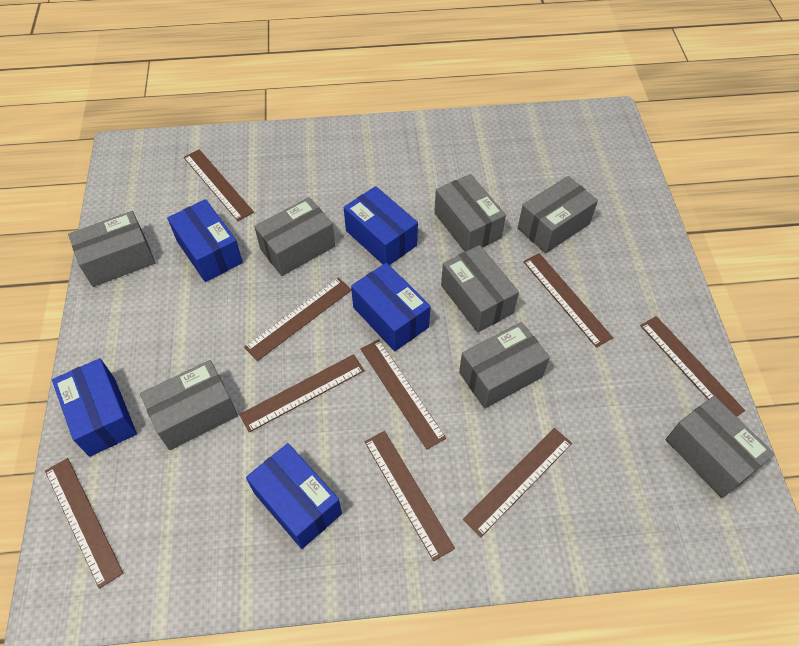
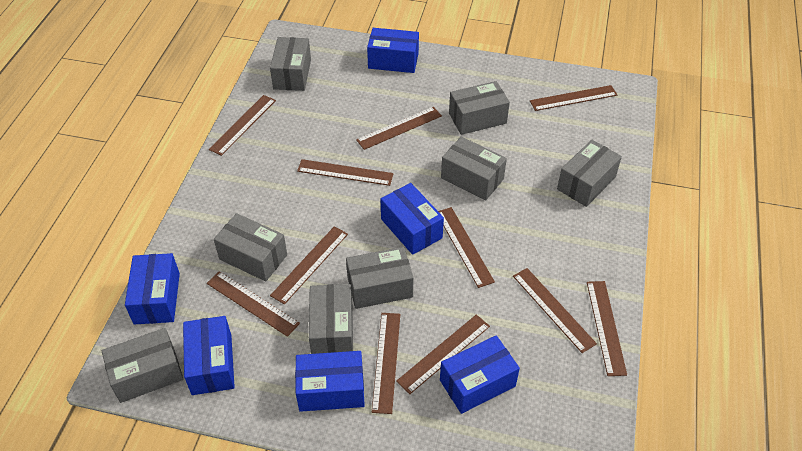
blue box: [52,358,137,457] [167,199,243,282] [246,443,342,549] [344,186,418,265] [351,263,430,351] = 5 -> [125,253,180,325] [183,316,235,395] [295,351,365,412] [367,28,419,73] [381,183,444,255] [440,335,520,414] = 6
brown ruler: [45,458,123,589] [184,149,254,221] [239,354,365,433] [244,278,352,361] [361,339,446,450] [364,431,455,561] [463,428,572,537] [523,253,613,348] [640,316,745,417] = 9 -> [207,271,300,337] [209,95,276,156] [270,226,348,304] [297,159,394,186] [356,107,442,150] [372,313,400,414] [396,315,490,394] [438,207,495,288] [513,268,597,353] [530,85,617,111] [587,281,627,376] = 11

